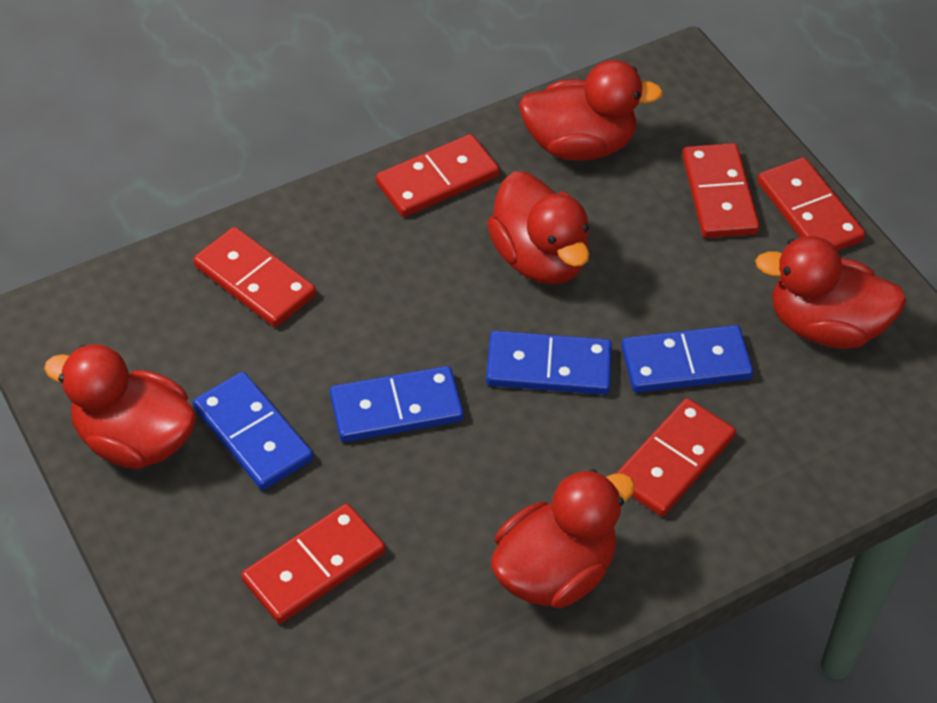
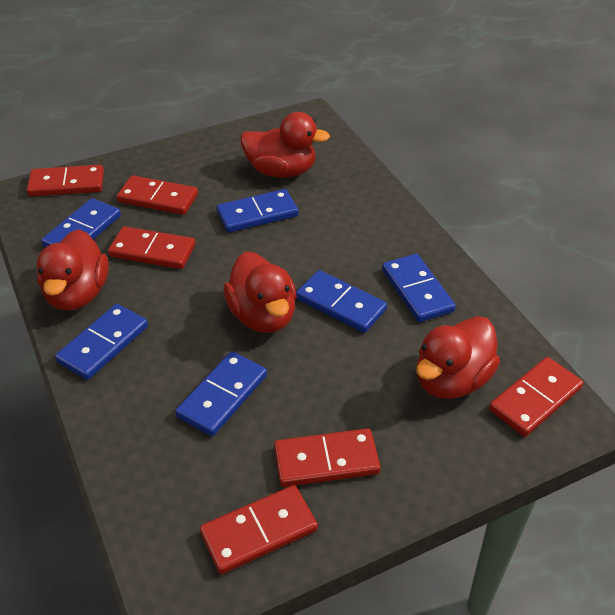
blue domino: [193,372,313,490] [330,366,464,442] [486,331,612,395] [621,325,753,393] = 4 -> [41,198,121,247] [55,304,148,380] [175,351,267,436] [217,189,298,233] [296,270,387,333] [382,254,456,322] = 6
red duck: [44,344,197,469] [487,171,589,285] [491,469,635,608] [519,60,663,161] [755,236,907,349] = 5 -> [37,229,109,311] [223,252,297,333] [240,112,330,178] [416,316,500,399] = 4

